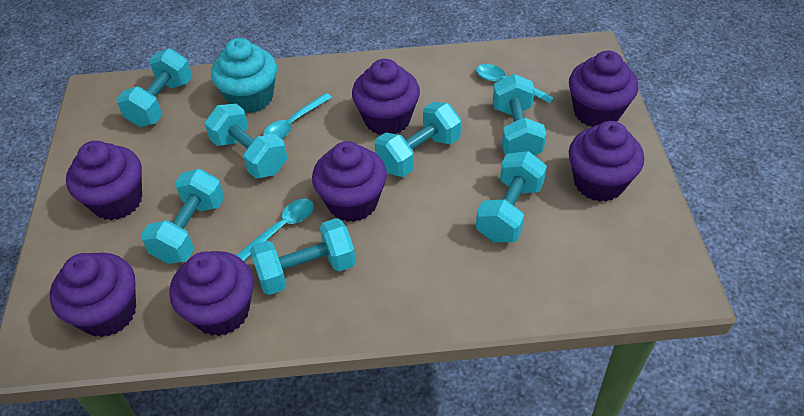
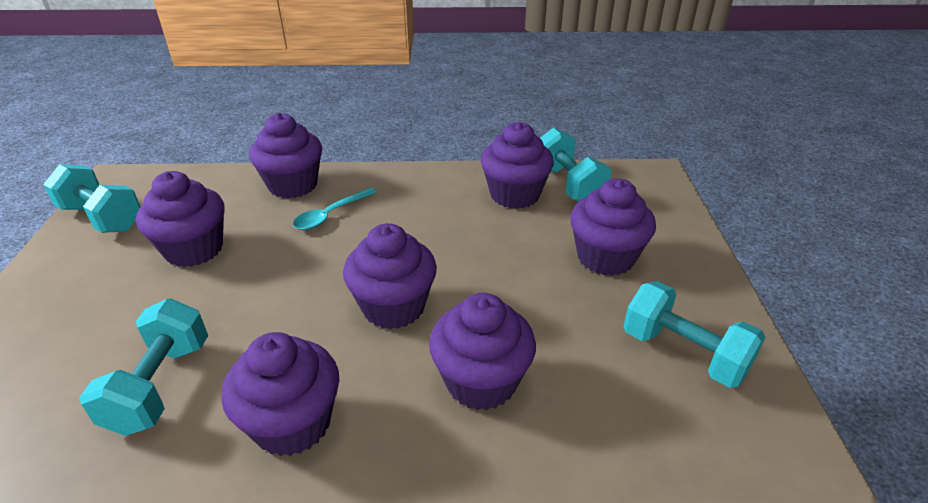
turquoise cupcake: [211,38,277,113] = 1 -> none = 0
turquoise dumbbell: [116,48,192,127] [141,169,225,264] [204,104,287,179] [250,218,356,295] [375,102,461,177] [476,151,547,243] [493,74,546,155] = 7 -> [43,164,140,233] [79,299,208,436] [540,128,611,201] [624,281,766,388] = 4
turquoise spoon: [236,199,314,261] [263,93,332,139] [476,64,554,103] = 3 -> [293,188,377,230] = 1

